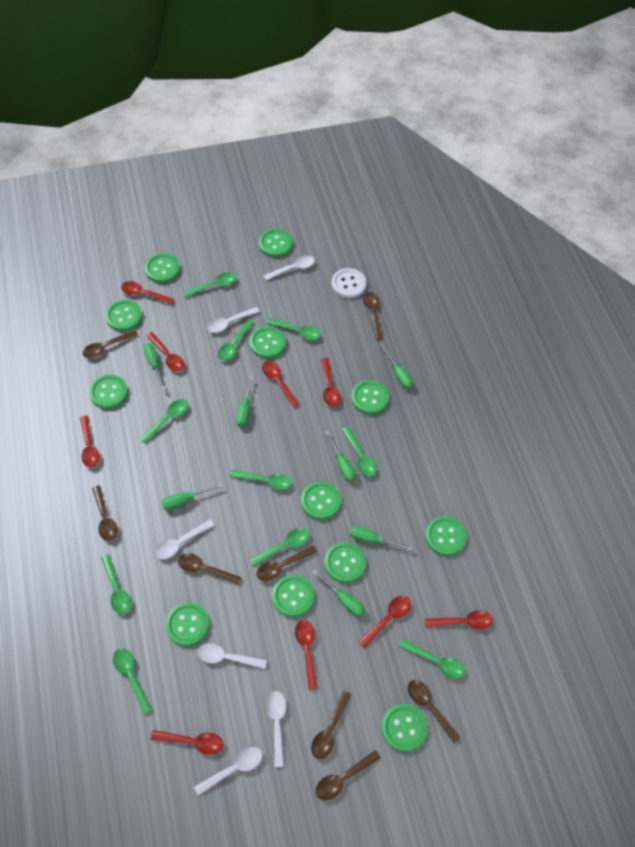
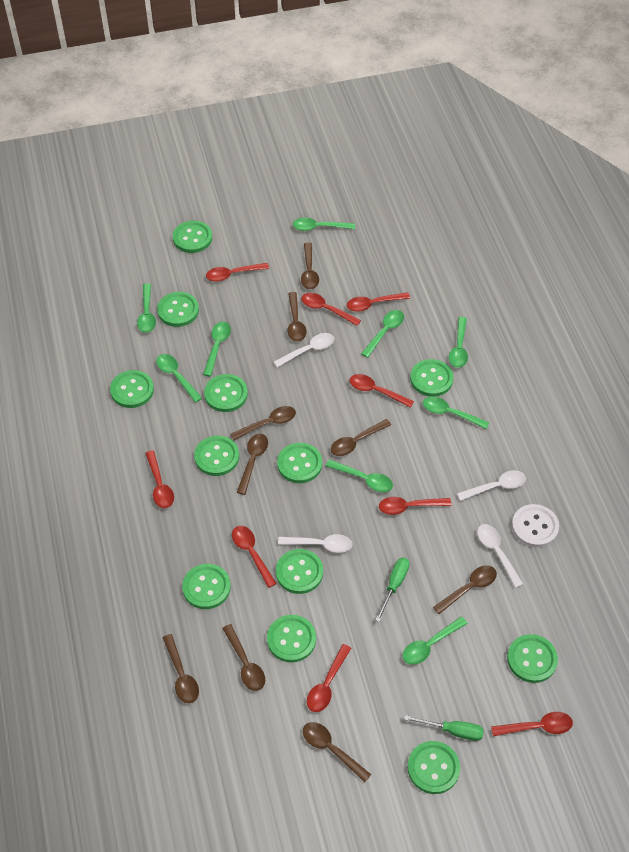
brown spoon: [83,330,138,358] [92,485,118,541] [178,553,242,585] [256,545,317,581] [311,690,352,759] [316,750,381,800] [363,292,383,339] [408,680,461,743] = 8 -> [163,634,199,703] [222,624,265,691] [230,406,296,440] [236,434,268,495] [288,292,307,342] [301,243,319,289] [303,722,371,782] [331,419,391,456] [433,566,497,614] = 9
green screwdriver: [144,343,166,391] [162,483,222,510] [236,376,253,427] [312,570,365,617] [325,431,356,482] [350,526,413,551] [380,344,413,389] = 7 -> [375,558,410,622] [404,715,484,741] = 2
green spoon: [101,554,131,614] [113,648,152,714] [140,399,188,443] [183,272,236,297] [218,319,254,361] [229,470,291,490] [250,528,310,567] [266,318,321,340] [342,426,377,477] [399,639,465,679] = 10 -> [137,284,156,333] [156,354,202,403] [203,322,231,376] [293,218,355,231] [326,459,393,492] [361,310,404,358] [403,616,468,665] [423,396,489,429] [449,317,468,368] = 9
white spoon: [155,519,215,559] [194,747,263,796] [197,643,267,669] [207,307,260,333] [264,255,315,281] [266,691,287,767] = 6 -> [274,333,334,368] [278,534,353,553] [457,470,526,501] [477,524,523,588] = 4

